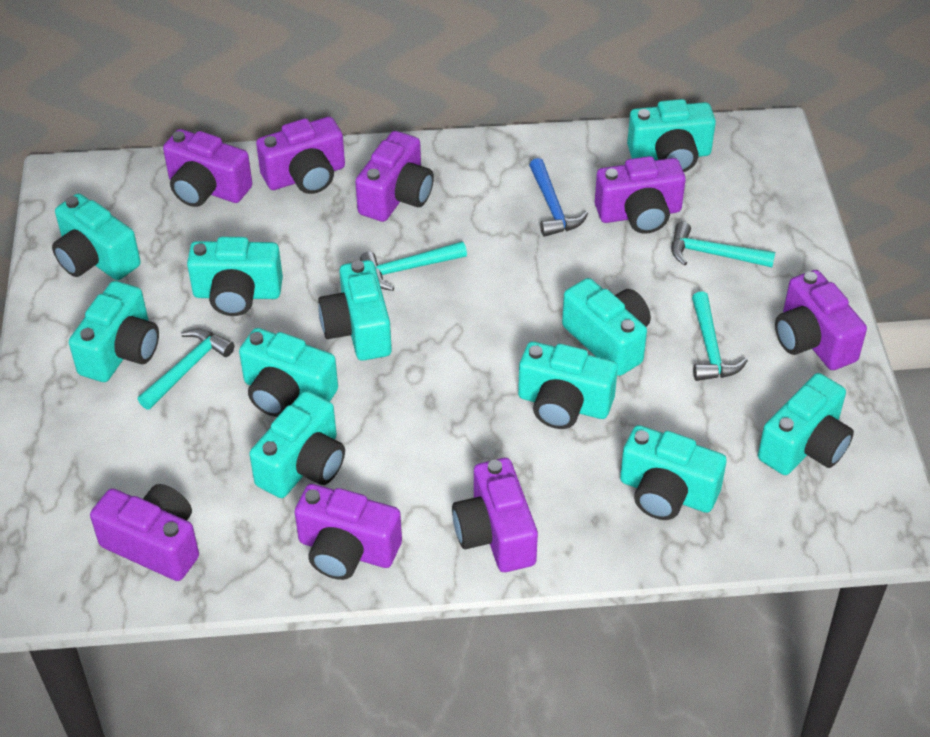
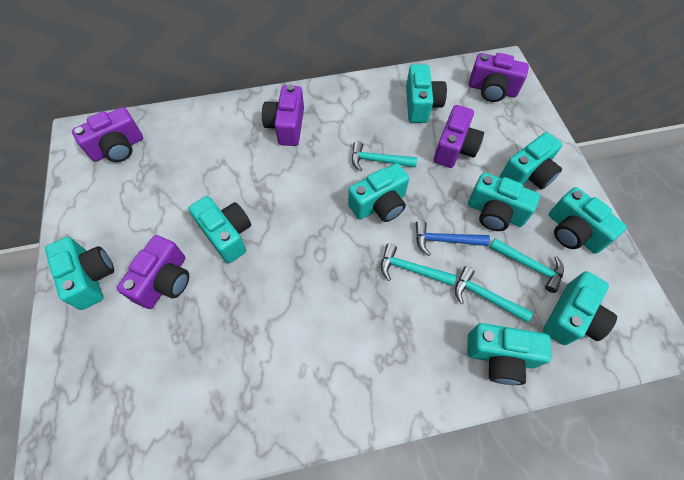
purple camera: [90,484,199,581] [163,129,252,207] [256,117,345,194] [295,484,402,580] [355,131,434,222] [452,458,538,572] [595,156,686,234] [775,270,867,370] = 8 -> [72,107,143,162] [117,235,189,309] [262,84,304,146] [434,105,484,168] [468,53,529,102] = 5
turquoise camera: [52,194,141,280] [69,281,159,382] [187,237,283,316] [239,328,338,417] [249,391,345,498] [318,260,392,361] [518,341,618,429] [562,278,651,376] [620,425,727,520] [627,99,716,172] [758,373,854,475] = 11 -> [45,237,114,310] [189,196,251,263] [348,163,409,222] [406,64,447,123] [467,323,551,385] [468,172,540,231] [500,132,562,190] [543,271,617,345] [549,187,627,254] = 9

